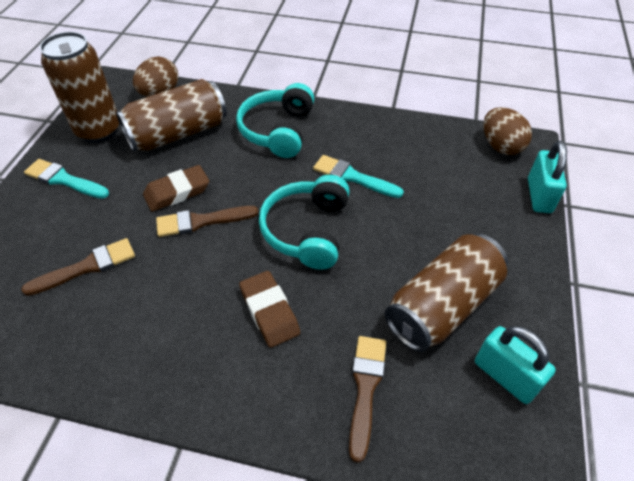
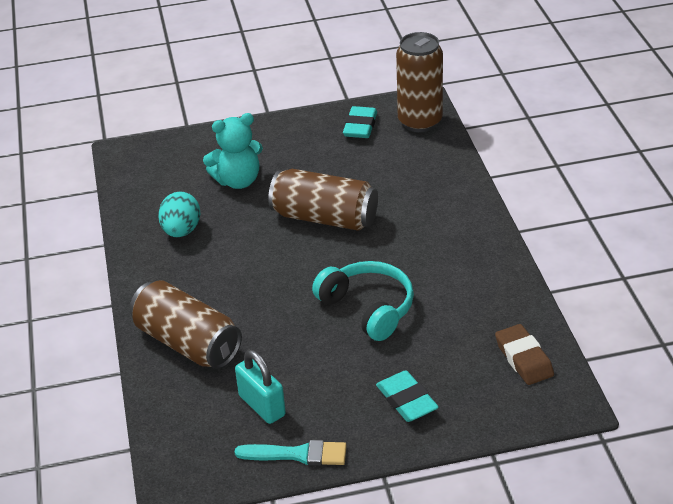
brown brush: [21,238,135,296] [156,206,258,237] [349,336,386,463] = 3 -> none = 0
brown egg: [133,56,178,97] [483,107,532,155] = 2 -> none = 0
brown eraser: [143,165,209,212] [239,271,300,348] = 2 -> [495,324,554,385] = 1
turquoise brush: [24,159,109,199] [313,155,404,198] = 2 -> [235,440,346,466] = 1
turquoise egg: none = 0 -> [158,191,201,237] = 1
turquoise eraser: none = 0 -> [343,106,377,138] [376,370,439,422] = 2
turquoise headphones: [236,83,314,158] [259,175,350,270] = 2 -> [312,261,414,341] = 1
turquoise padlock: [475,326,556,404] [528,141,567,213] = 2 -> [235,350,286,424] = 1
turquoise teddy bear: none = 0 -> [203,113,263,189] = 1

